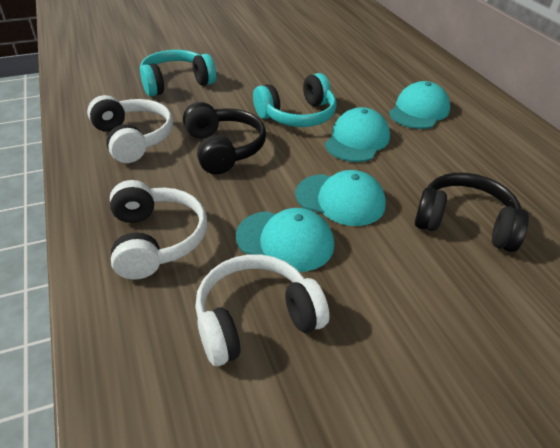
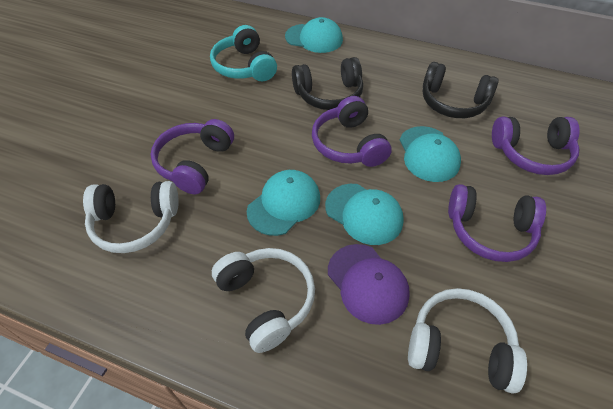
purple cap: none = 0 -> [328,244,410,325] = 1
purple headphones: none = 0 -> [151,119,234,194] [312,96,392,167] [448,184,546,262] [492,117,580,175] = 4
turquoise headphones: [140,50,216,97] [253,73,337,127] = 2 -> [210,25,277,81] = 1

